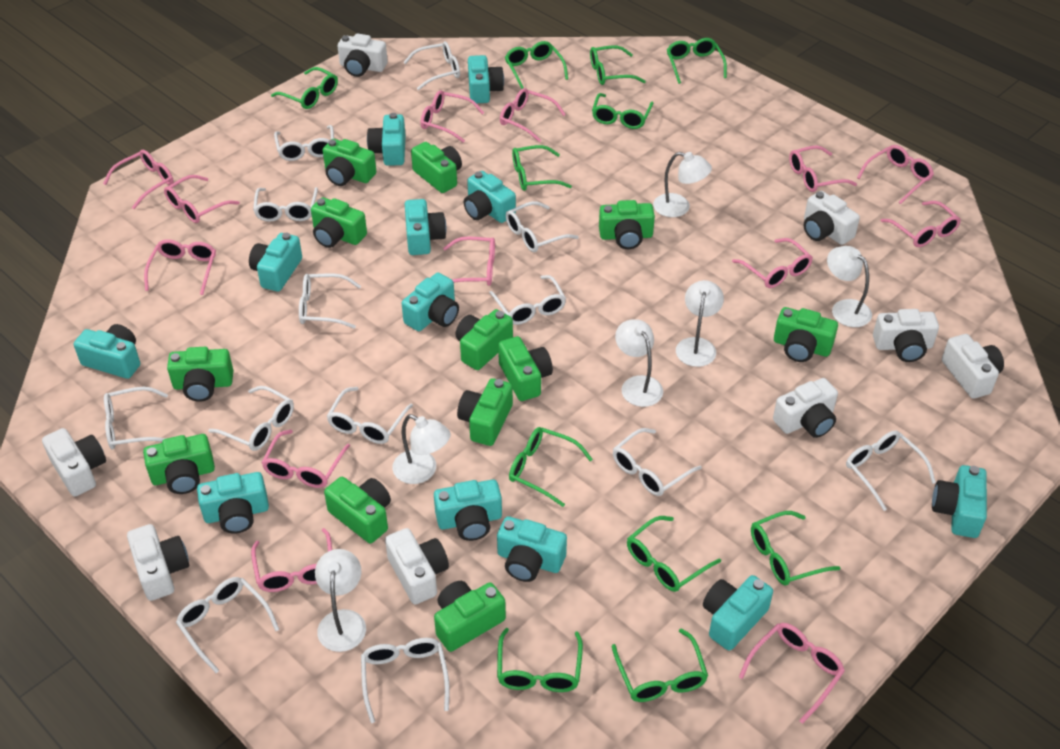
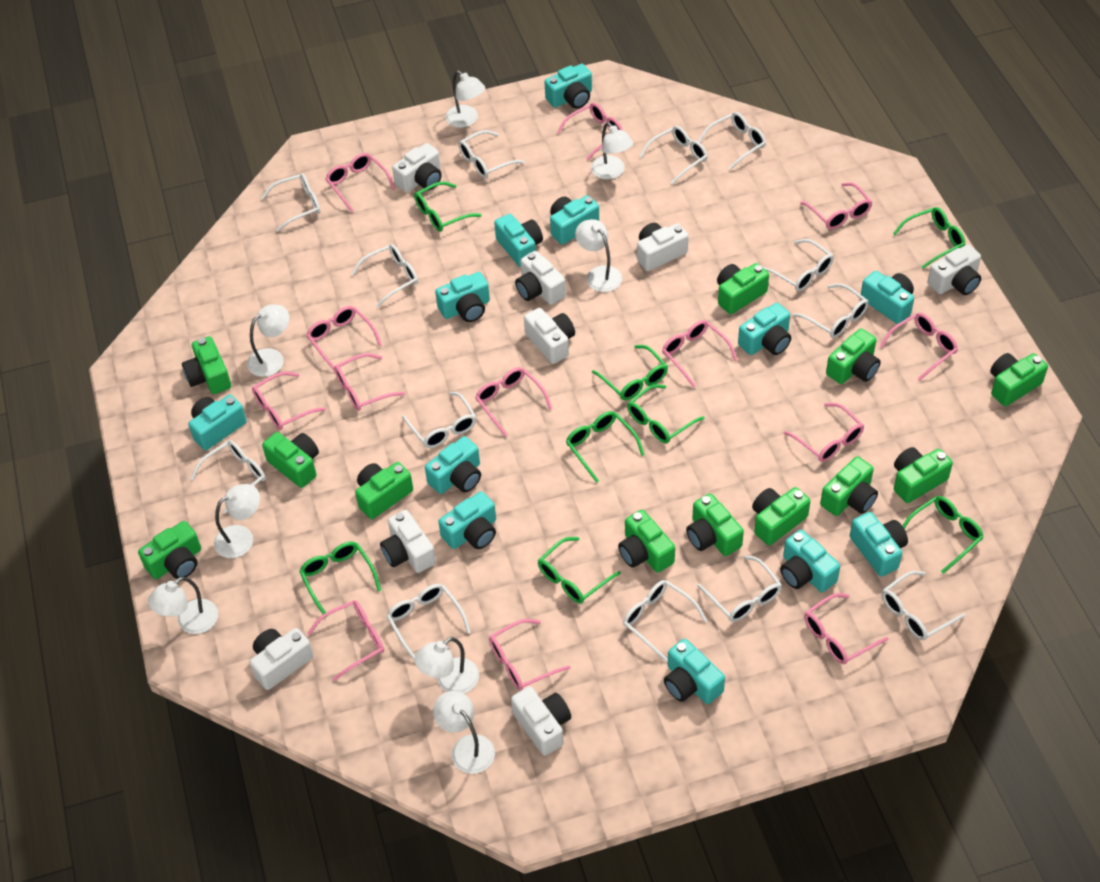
green glasses: [271,67,338,109] [497,628,583,692] [505,41,568,89] [509,427,593,507] [512,145,572,191] [590,45,646,85] [592,93,654,129] [611,628,708,702] [627,516,721,592] [667,38,727,84] [751,511,840,585] = 11 -> [299,542,381,618] [414,182,481,232] [538,537,621,604] [566,411,645,483] [592,345,668,400] [627,384,704,443] [893,207,965,269] [903,496,984,574] = 8
white lamp: [315,549,366,652] [392,414,451,484] [615,319,663,407] [653,152,712,217] [676,280,724,367] [827,246,872,327] = 6 -> [148,577,218,634] [214,484,260,558] [247,305,289,377] [414,637,479,694] [433,691,495,774] [445,71,485,128] [575,219,622,292] [591,122,633,180] = 8

